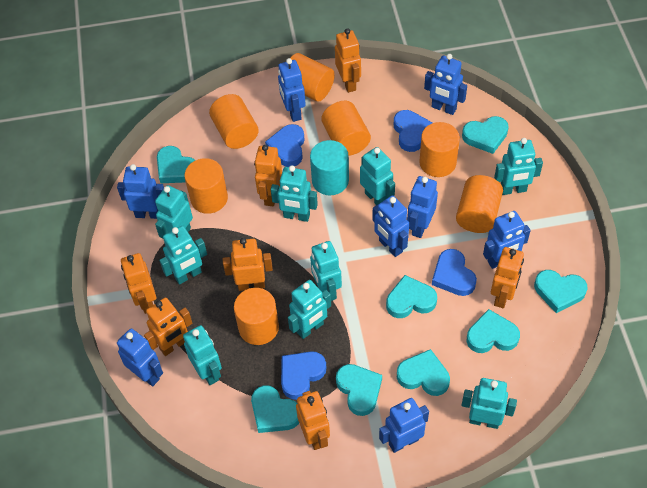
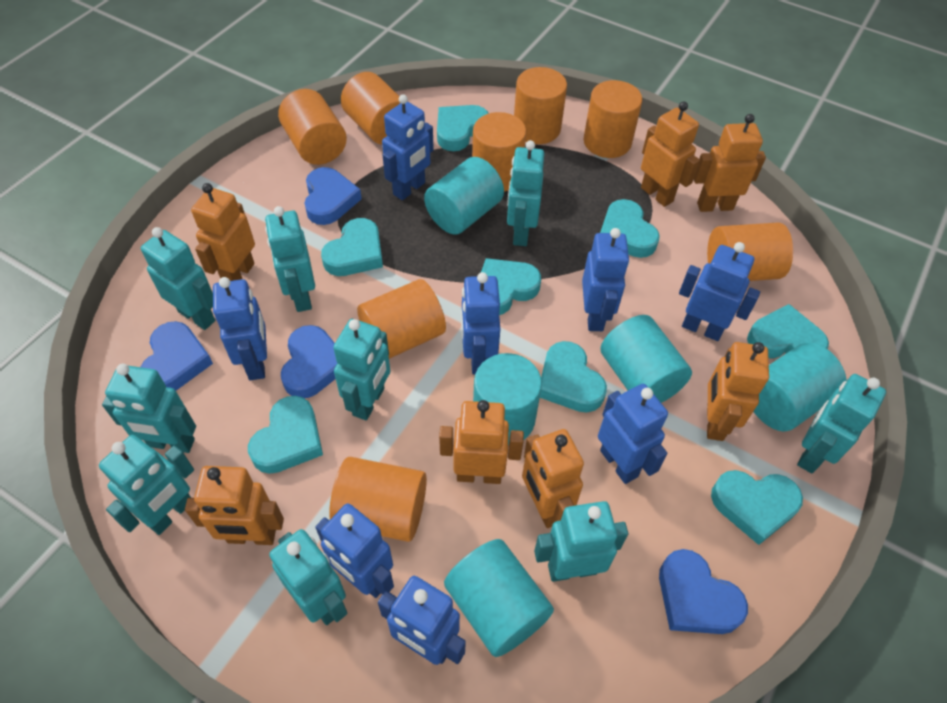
orange cylinder: [184,158,228,214] [209,94,259,149] [234,288,279,345] [291,53,335,102] [321,101,371,156] [419,122,460,177] [456,175,503,233] = 7 -> [278,89,347,165] [329,457,427,542] [341,72,400,145] [357,279,446,359] [472,112,526,192] [514,67,567,144] [584,80,642,158] [707,222,793,281] = 8
turquoise cylinder: [310,140,349,195] = 1 -> [424,157,504,235] [444,539,554,657] [473,353,542,445] [600,315,692,403] [753,343,846,431] = 5

